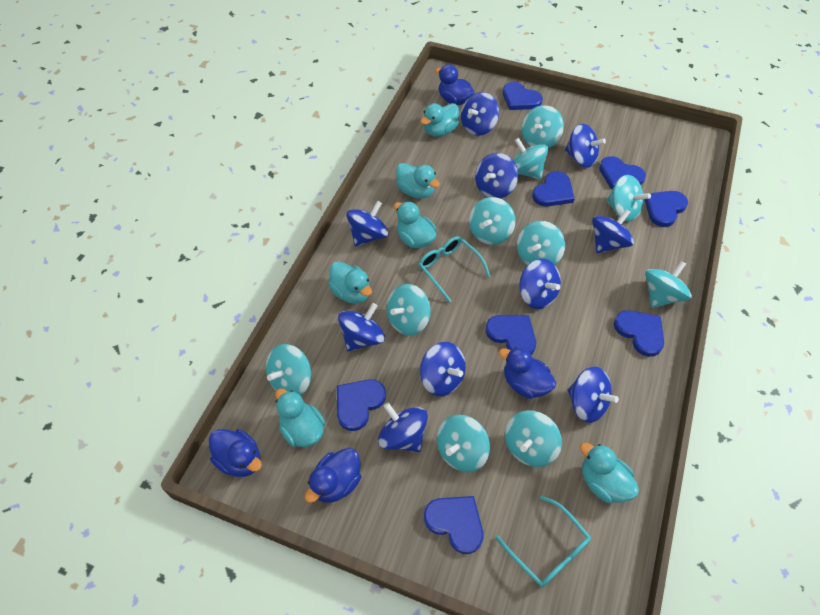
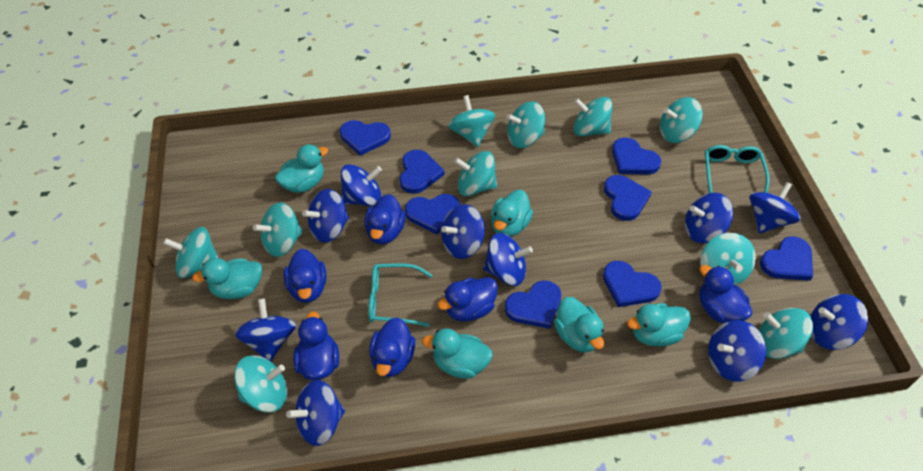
blue duck: [209,429,262,477] [305,448,361,503] [435,64,474,105] [499,347,556,399] = 4 -> [284,249,326,303] [293,311,339,380] [364,194,406,244] [369,317,415,377] [437,277,498,322] [699,265,752,323] = 6

